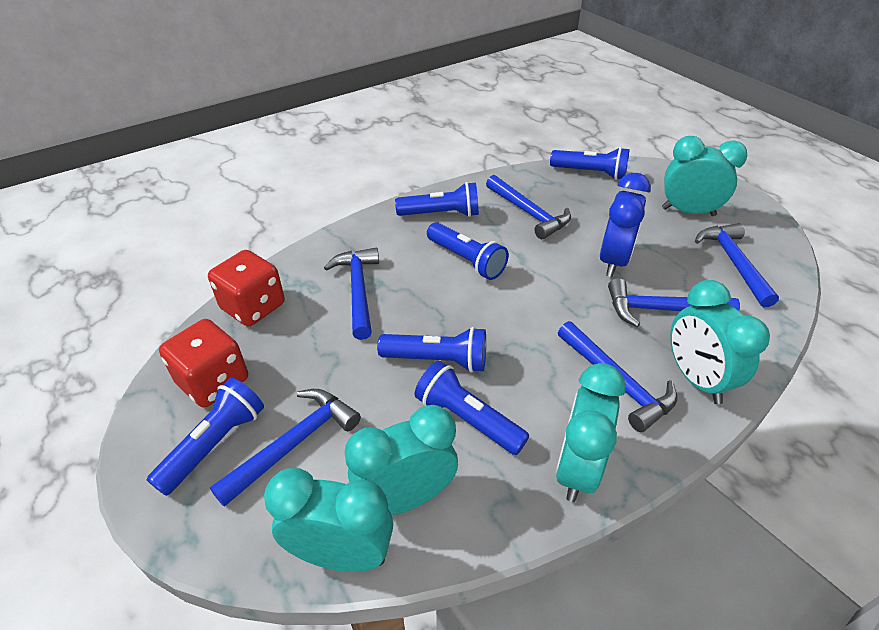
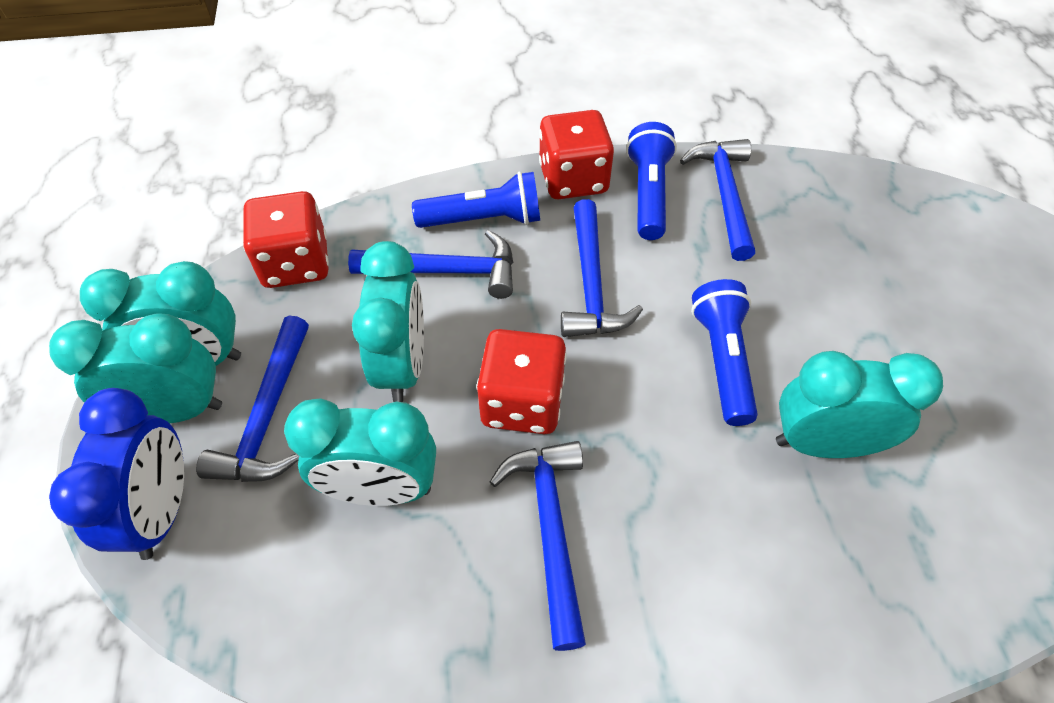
blue flashlight: [147,378,264,496] [377,327,486,373] [395,182,479,217] [414,361,529,455] [427,222,509,280] [550,147,630,180] = 6 -> [412,172,540,228] [626,122,677,240] [691,279,758,426] = 3
blue hammer: [210,389,361,507] [324,247,379,340] [486,175,571,239] [558,321,677,432] [608,278,740,327] [695,223,779,307] = 6 -> [196,316,309,482] [348,230,513,299] [490,441,586,651] [561,199,643,337] [680,139,755,261] = 5
red dice: [159,319,248,408] [208,250,285,326] = 2 -> [243,191,329,288] [477,329,566,434] [539,110,614,199] = 3

